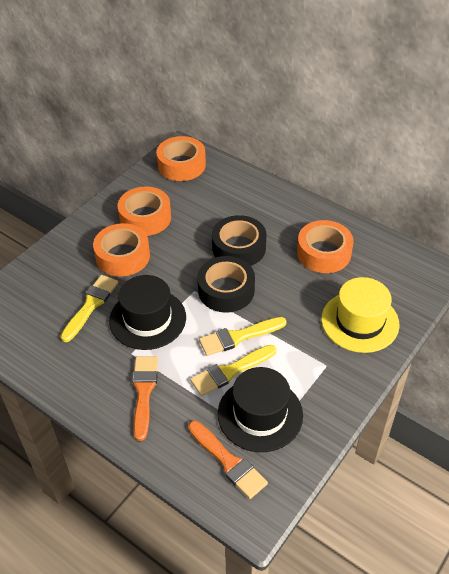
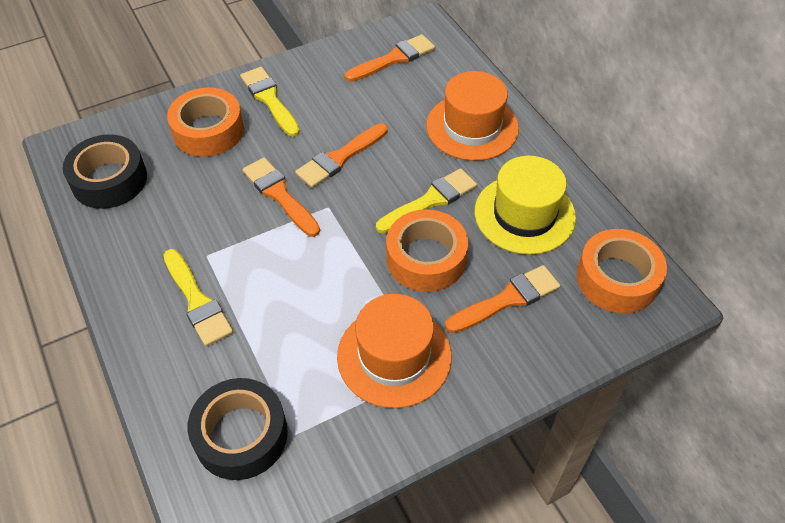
black hat: [109,275,186,350] [218,367,303,452] = 2 -> none = 0
orange brush: [132,356,158,441] [188,421,268,499] = 2 -> [243,157,320,237] [295,123,388,188] [345,34,435,82] [445,265,560,333] = 4
orange hat: none = 0 -> [337,294,452,408] [426,71,519,161] = 2
orange tape: [93,223,150,277] [118,186,171,236] [156,136,206,181] [297,220,354,273] = 4 -> [167,88,244,157] [386,209,468,292] [576,229,667,313] = 3

